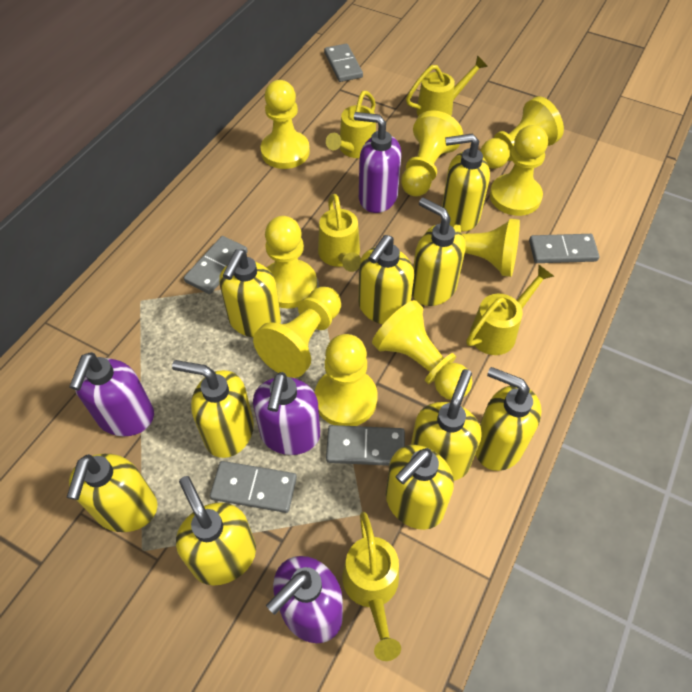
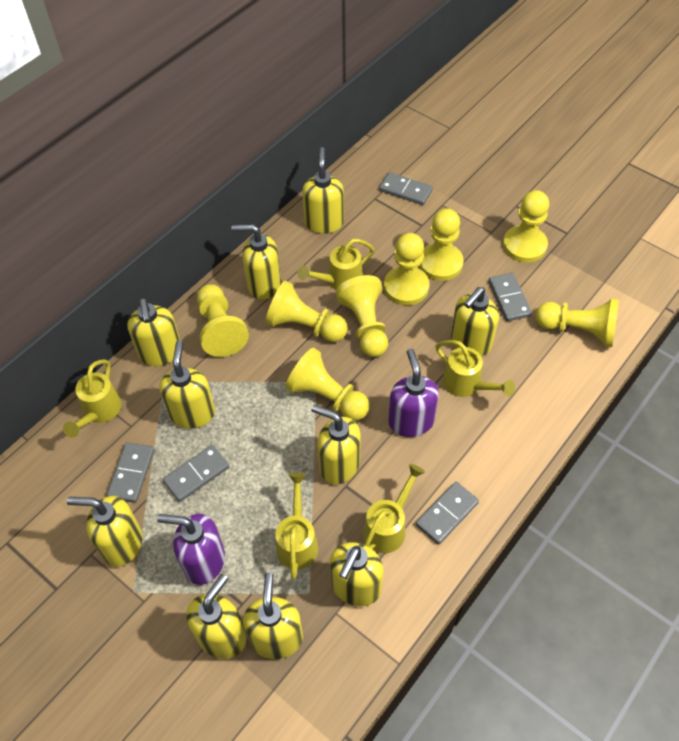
purple soap dispenser: [69,352,154,436] [253,372,320,455] [266,556,343,643] [354,112,402,213] = 4 -> [157,514,225,585] [388,349,439,437] = 2
yellow pawn: [253,287,341,378] [261,80,310,169] [265,216,317,309] [315,334,378,426] [372,300,473,400] [401,110,463,197] [425,219,520,277] [480,96,564,169] [490,125,548,216] = 9 -> [197,284,249,357] [266,281,348,342] [285,348,370,421] [336,275,388,357] [384,233,429,305] [419,208,464,281] [503,190,549,263] [536,298,619,347] = 8

